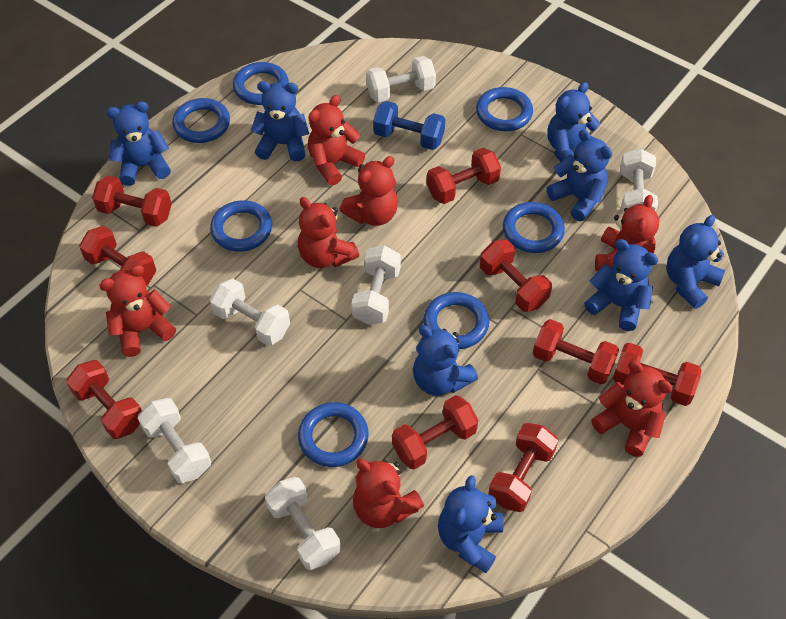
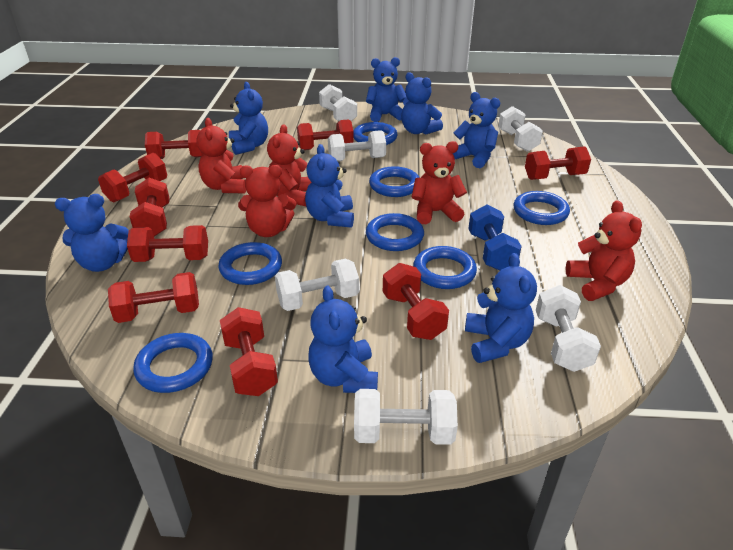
red teddy bear: [99,265,176,357] [298,197,359,268] [308,95,365,186] [339,156,398,226] [353,459,424,528] [591,361,673,457] [595,195,659,271] = 7 -> [197,118,246,193] [238,165,296,237] [267,124,311,207] [411,141,467,224] [566,200,642,301] = 5

